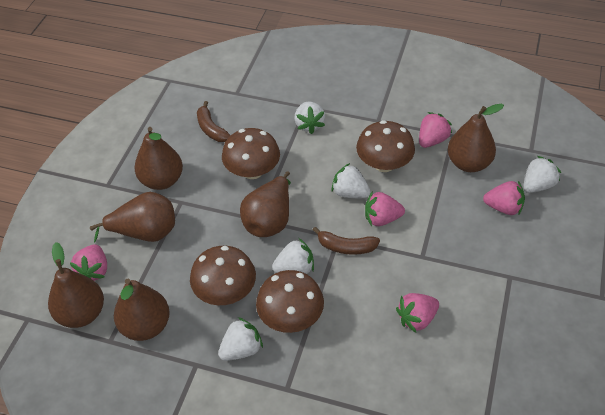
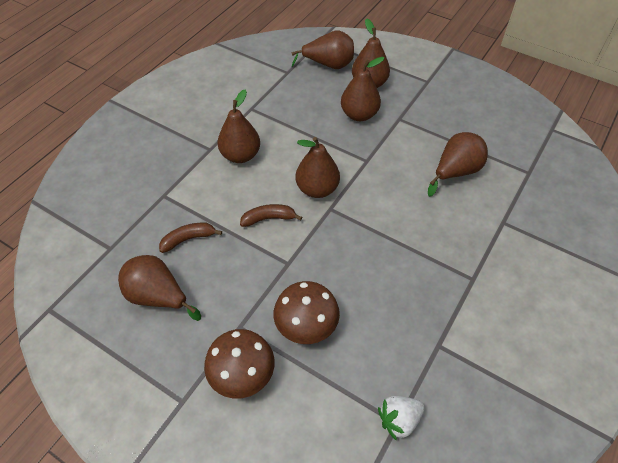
brown mushroom: [190,246,256,305] [222,128,280,179] [256,270,324,333] [356,120,415,172] = 4 -> [204,329,275,399] [273,281,340,344] = 2
brown pear: [48,242,104,328] [90,192,175,243] [114,278,170,341] [134,127,183,190] [240,171,291,237] [448,104,504,172] = 6 -> [118,255,201,321] [218,89,260,163] [292,30,354,69] [296,137,340,198] [341,57,384,121] [352,18,390,88] [428,132,488,197] = 7
pink strawberry: [69,244,107,281] [365,192,405,226] [396,293,439,333] [419,112,452,148] [483,181,525,216] = 5 -> none = 0
white strawberry: [218,317,263,361] [272,238,314,274] [294,102,325,134] [331,163,370,198] [523,156,561,193] = 5 -> [378,396,425,441] = 1

